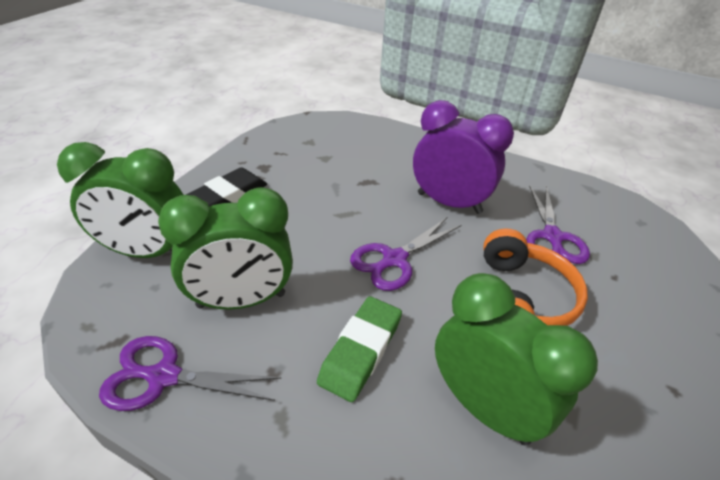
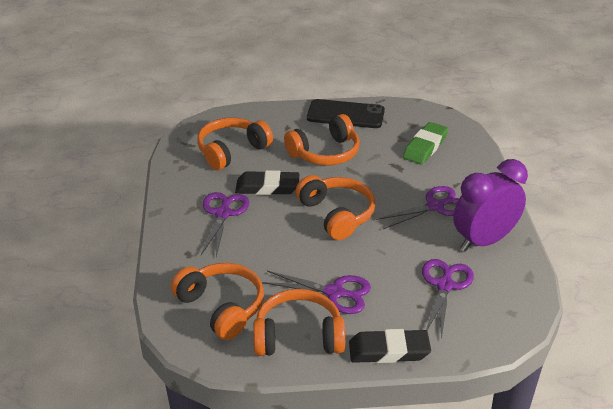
black eraser: [186,167,267,206] = 1 -> [235,170,299,195] [349,329,431,363] = 2
black phone: none = 0 -> [307,99,385,128] = 1
green clock: [57,142,183,258] [158,187,293,310] [435,273,598,445] = 3 -> none = 0
orange headphones: [483,228,588,326] = 1 -> [171,263,264,340] [197,117,273,170] [253,289,345,356] [284,114,360,166] [296,175,375,240] = 5
purple scissors: [99,336,281,411] [350,217,461,291] [526,185,590,264] = 3 -> [201,192,249,257] [262,271,371,314] [376,186,460,229] [422,259,474,339] = 4

